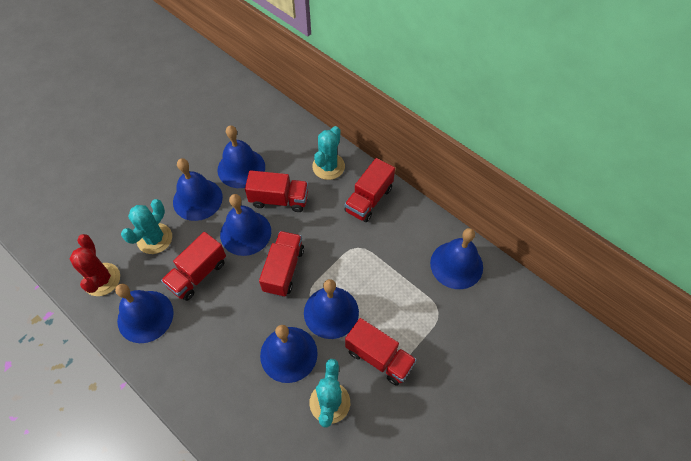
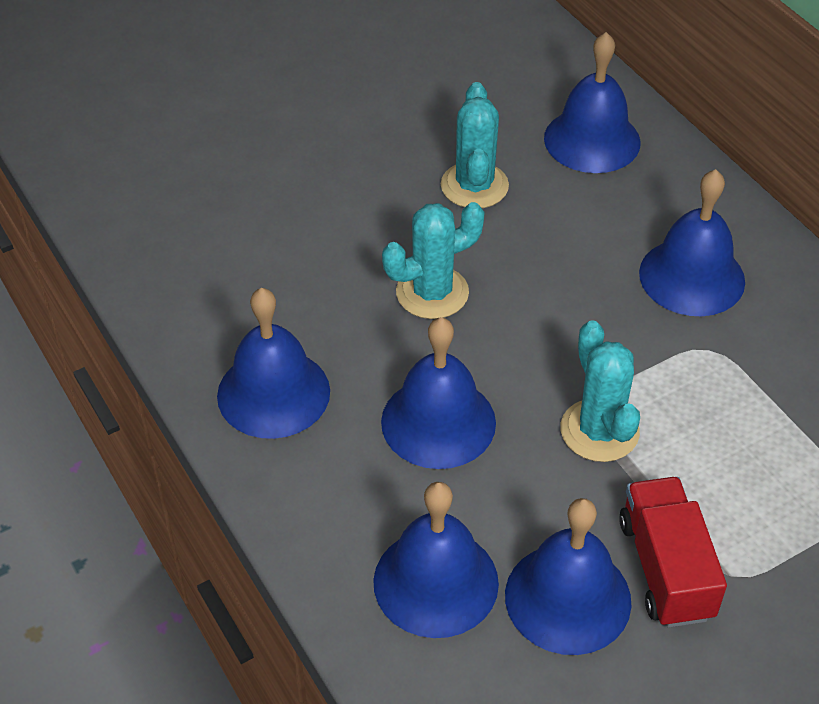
blue bell: [115,284,174,343] [173,158,223,221] [218,125,265,188] [220,194,271,256] [260,325,318,383] [304,279,359,339] [430,228,483,289] = 7 -> [217,288,330,439] [373,482,499,638] [381,317,496,469] [505,498,632,655] [544,32,641,173] [639,169,745,316] = 6
red cactus: [70,234,120,296] = 1 -> none = 0
red truck: [161,232,226,301] [245,170,308,212] [259,231,304,297] [345,158,395,222] [345,318,417,386] = 5 -> [619,477,727,628] = 1

